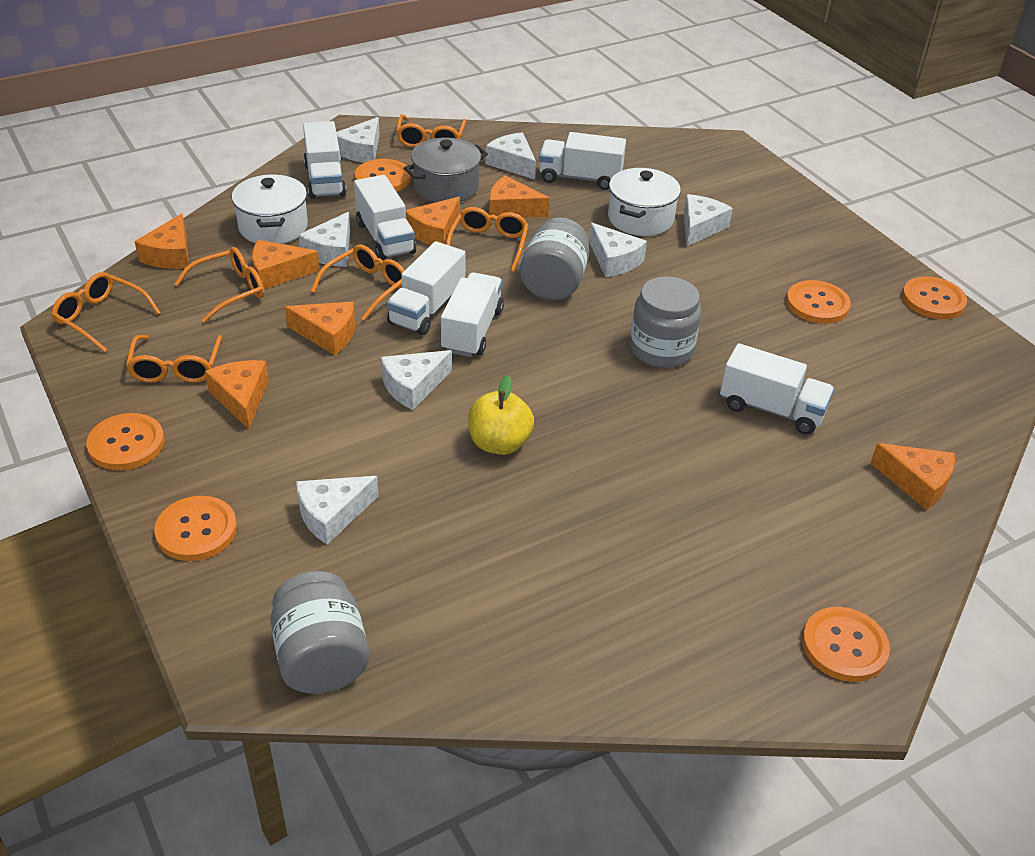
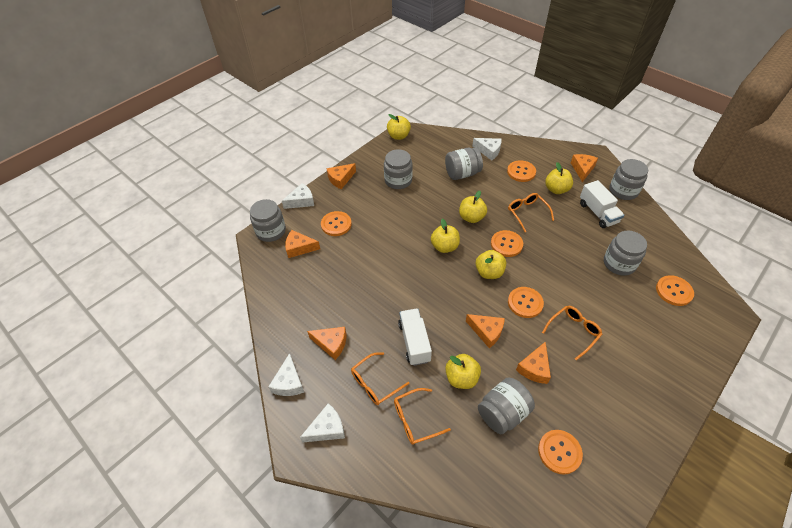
grey jar: [270,571,369,694] [520,217,589,300] [630,276,701,368] = 3 -> [250,199,286,242] [384,149,413,189] [445,148,483,180] [478,377,535,434] [604,230,647,276] [610,159,648,200] = 6
grey pot: [404,138,488,202] = 1 -> none = 0
orange cheese: [134,213,189,269] [205,360,269,429] [252,240,320,289] [285,302,355,355] [406,197,460,245] [489,175,550,218] [871,443,955,510] = 7 -> [285,230,320,258] [307,327,346,360] [326,163,356,189] [466,314,505,348] [516,341,551,384] [571,154,598,182] = 6
orange glasses: [51,272,161,352] [126,335,222,383] [174,247,264,323] [311,245,405,321] [396,114,466,148] [446,207,528,272] = 6 -> [351,352,410,405] [394,388,451,445] [508,193,554,232] [542,306,603,361] = 4
white cheese: [296,476,379,545] [299,212,350,267] [336,117,380,163] [381,350,452,410] [486,132,536,180] [589,222,647,277] [684,194,733,246] = 7 -> [268,353,304,396] [282,183,314,209] [300,403,345,443] [472,138,502,160] = 4
white pot: [232,175,308,244] [608,168,681,236] = 2 -> none = 0
white truck: [303,121,347,199] [354,175,416,260] [387,241,466,335] [441,272,504,357] [539,132,626,190] [720,343,834,435] = 6 -> [398,308,432,366] [580,180,624,228] = 2
yellow apple: [468,375,534,455] = 1 -> [387,114,411,140] [431,219,460,253] [445,354,481,389] [459,191,487,223] [476,250,506,279] [545,162,573,194] = 6

